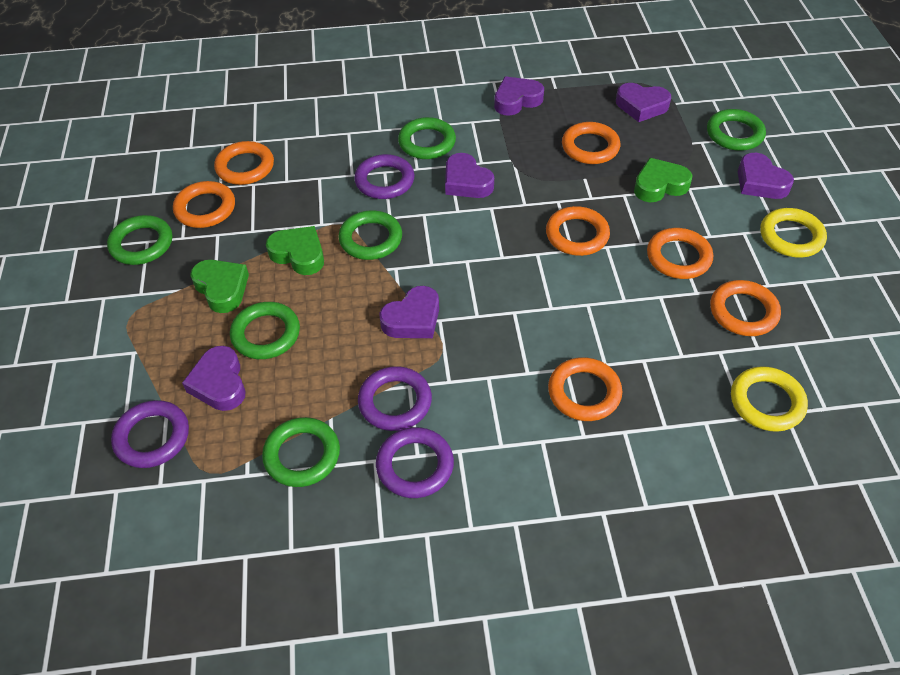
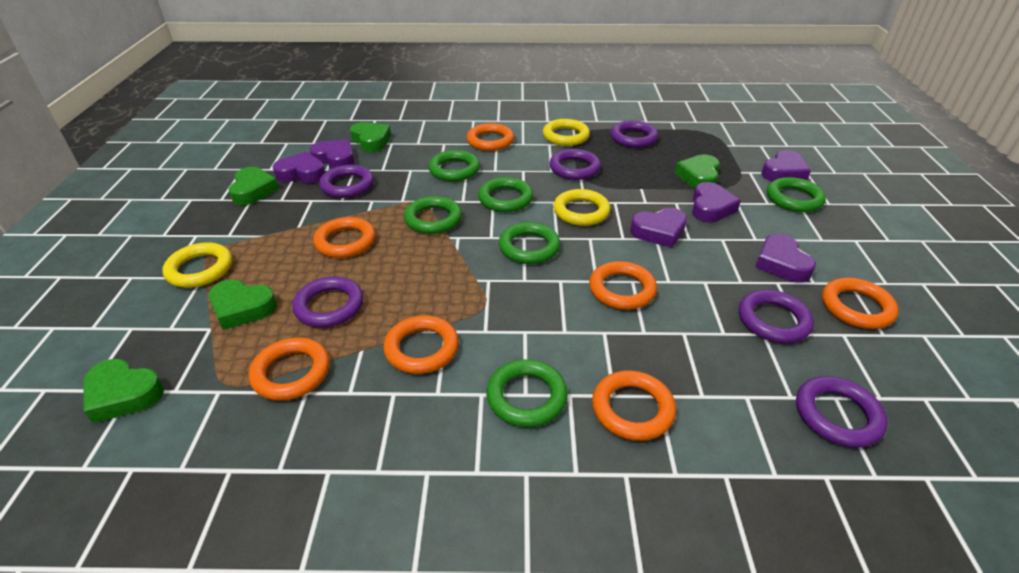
green heart: [190,260,249,313] [266,226,324,275] [634,158,692,202] = 3 -> [83,359,164,423] [208,279,277,330] [229,167,279,205] [350,122,391,152] [675,154,720,188] = 5
purple ring: [111,400,189,468] [354,154,414,199] [358,366,432,431] [376,427,454,498] = 4 -> [292,276,364,328] [319,165,374,198] [549,149,601,180] [610,120,658,148] [739,290,814,343] [796,376,888,448] = 6
yellow ring: [731,366,808,432] [760,208,827,258] = 2 -> [162,242,232,288] [543,119,590,146] [553,189,610,226] = 3

